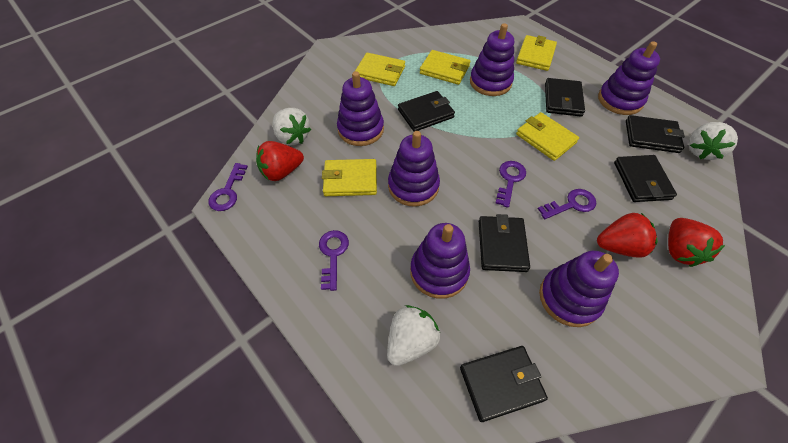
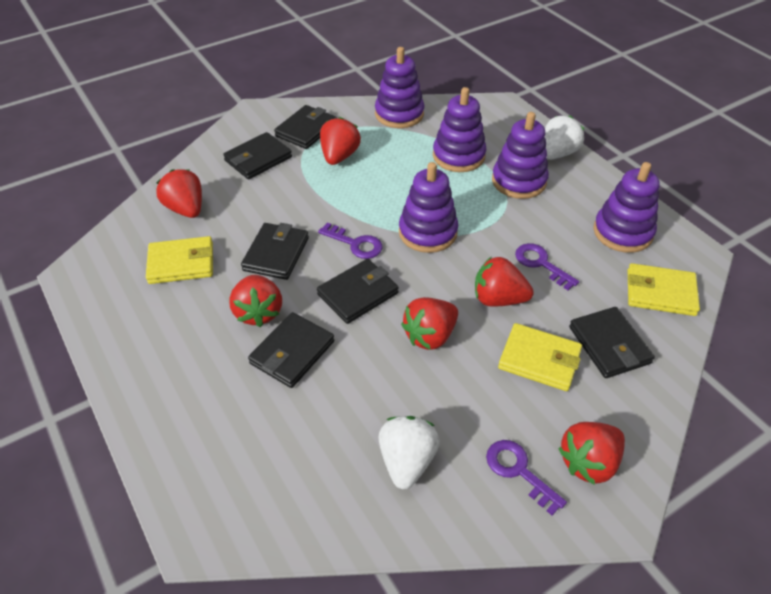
purple key: [209,163,248,211] [319,230,349,291] [496,161,526,208] [538,189,596,219] = 4 -> [318,223,383,259] [486,440,567,515] [515,243,579,290] = 3
purple stacking toy: [337,71,384,146] [388,131,440,207] [410,223,470,299] [470,23,514,96] [539,251,619,327] [598,41,660,115] = 6 -> [375,47,424,128] [399,162,458,253] [433,87,486,172] [492,112,549,199] [593,162,660,253] = 5
red strawberry: [256,141,304,181] [597,213,658,258] [668,218,725,267] = 3 -> [156,169,202,218] [229,275,282,327] [320,117,361,165] [401,297,458,350] [475,256,534,307] [558,422,625,485] = 6
white strawberry: [273,108,311,145] [387,305,440,366] [689,122,738,160] = 3 -> [378,416,440,489] [545,116,584,160] = 2
yellow wallet: [322,159,377,196] [355,53,405,86] [420,50,470,85] [516,35,557,71] [516,112,579,161] = 5 -> [146,236,213,284] [498,323,582,391] [628,263,700,316] = 3

